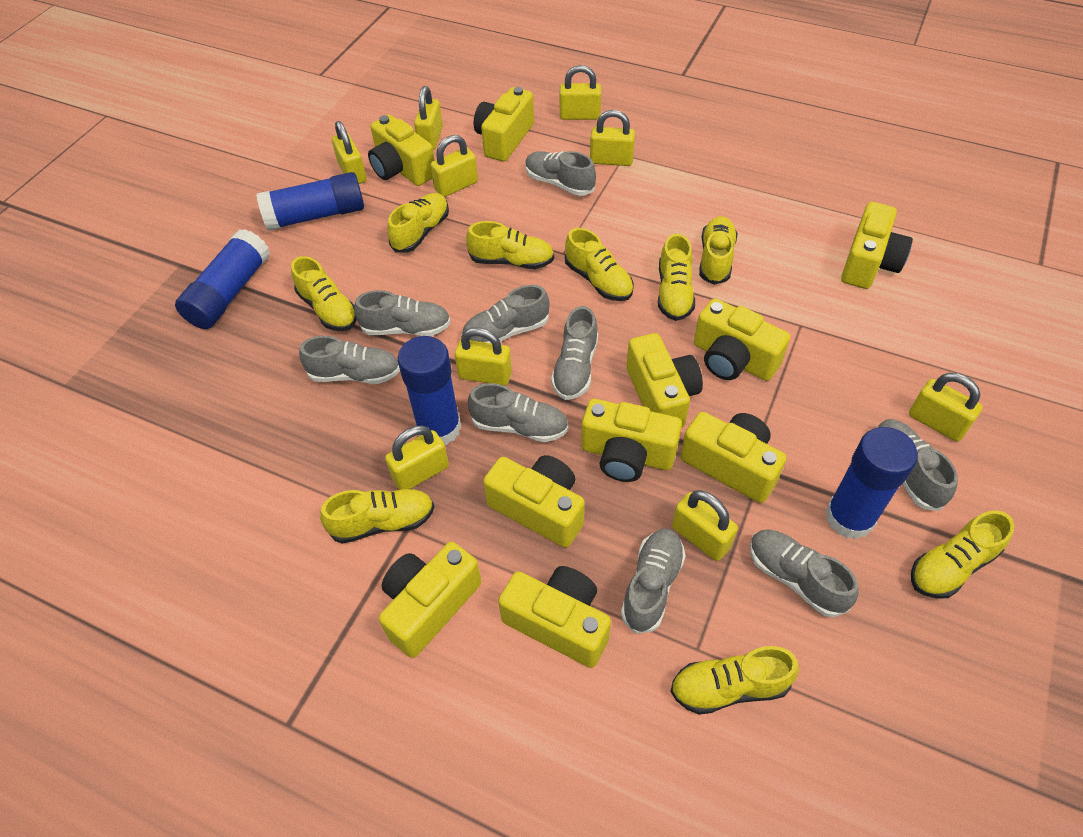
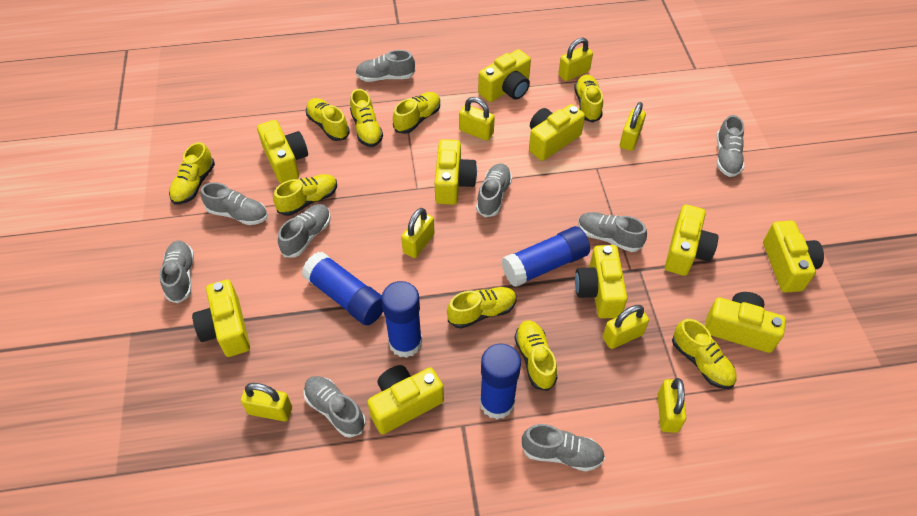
yellow padlock: [332,121,367,184] [385,425,449,490] [414,86,443,150] [430,135,478,197] [455,328,512,386] [559,65,601,120] [590,110,635,166] [672,490,738,561] [909,373,983,442] = 9 -> [241,383,292,422] [401,208,435,258] [459,97,495,141] [558,38,593,81] [603,305,649,349] [620,102,646,151] [657,378,686,433] = 7

